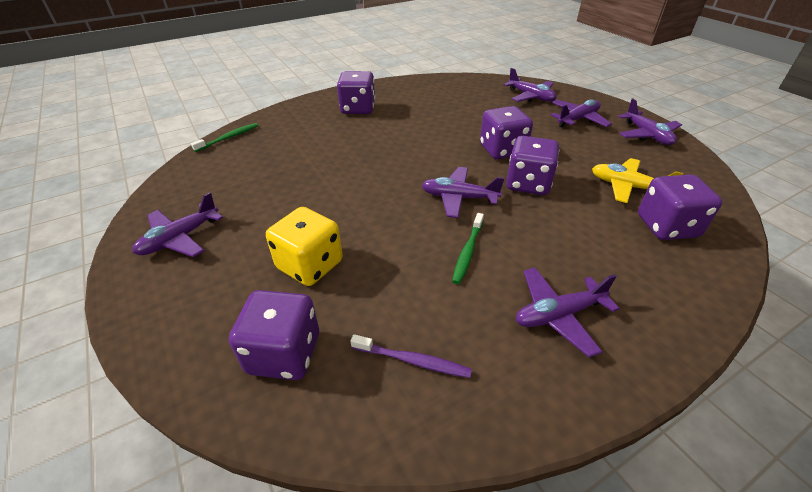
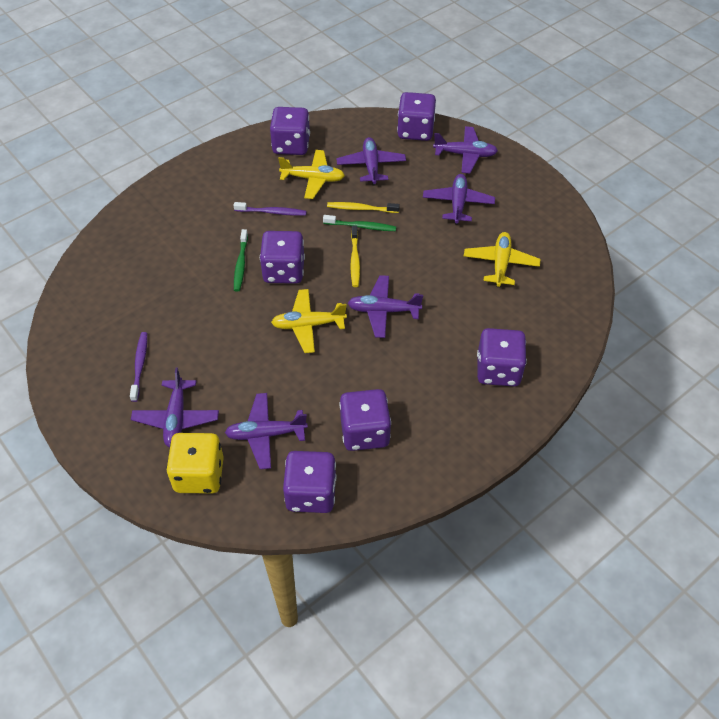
purple dice: [229,290,319,380] [337,71,375,114] [480,106,533,159] [506,136,559,195] [638,174,722,240] = 5 -> [260,231,305,284] [270,107,310,155] [283,451,336,513] [339,389,391,451] [397,92,436,141] [477,328,527,386] = 6
purple toothbrush: [350,334,472,378] = 1 -> [130,332,147,402] [233,202,307,216] = 2
yellow plane: [592,158,683,203] = 1 -> [271,289,347,353] [278,150,345,199] [464,232,540,287] = 3
yellow toothbrush: none = 0 -> [327,202,400,213] [350,226,360,287] = 2

